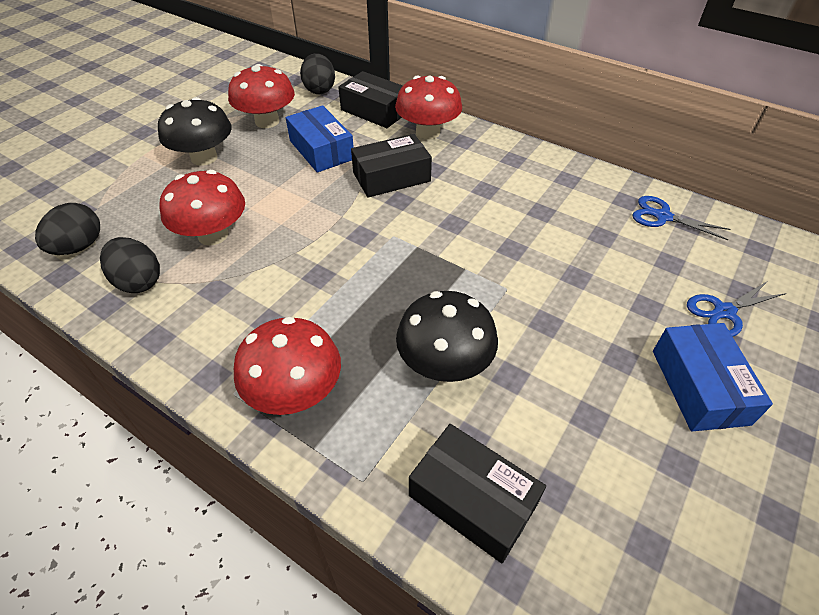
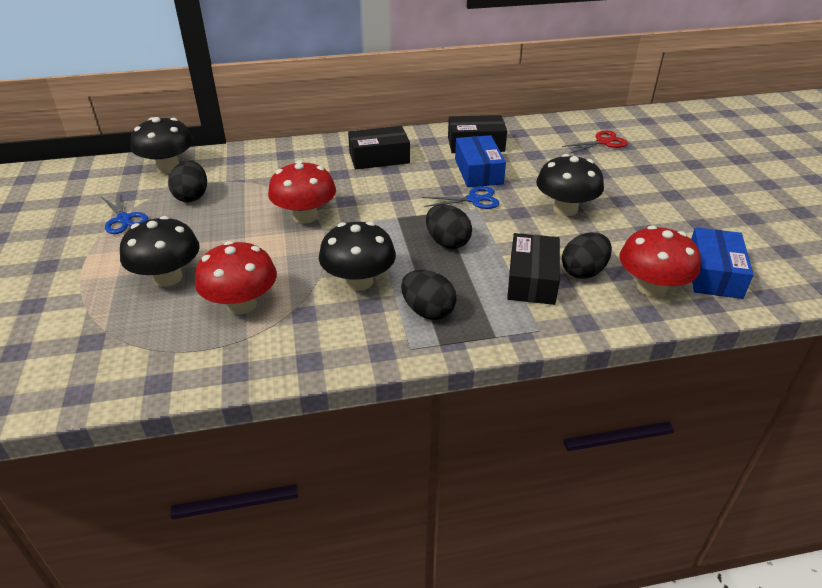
black egg: [35,203,100,255] [100,237,160,293] [300,53,335,94] = 3 -> [168,161,207,202] [401,270,457,320] [426,204,472,249] [562,233,612,279] = 4
black mushroom: [158,97,232,166] [396,291,498,382] = 2 -> [120,216,200,287] [130,117,194,173] [319,221,396,291] [536,154,604,216] = 4
red mushroom: [160,170,245,245] [228,64,295,128] [234,317,341,415] [395,75,462,139] = 4 -> [195,241,277,314] [268,161,336,224] [619,225,701,297] = 3
red scissors: none = 0 -> [562,130,628,153] = 1

